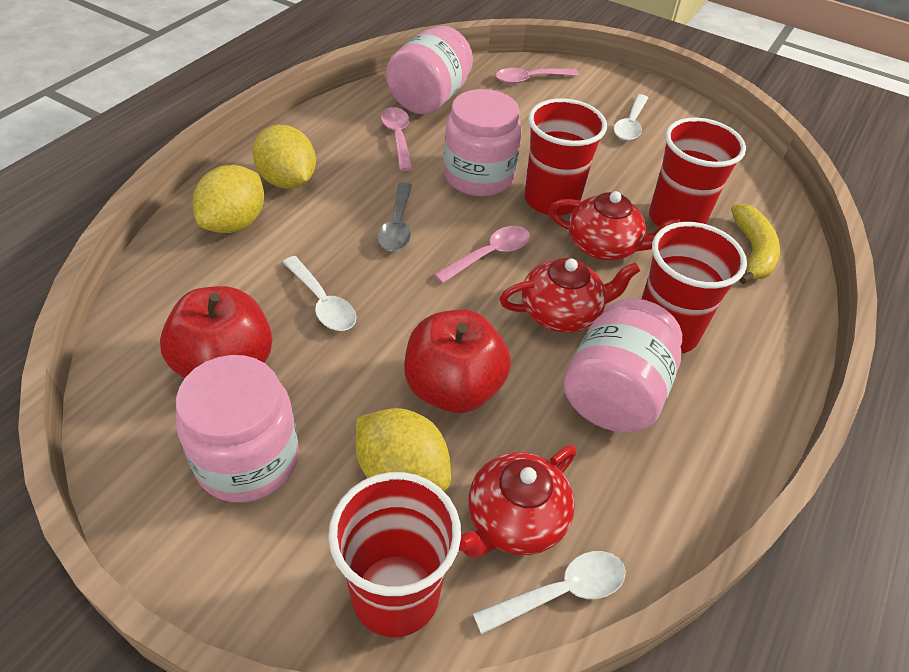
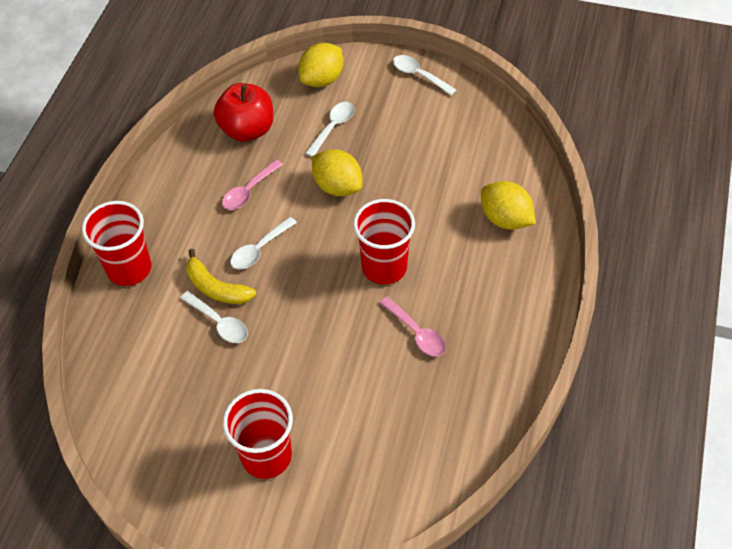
grey spoon: [377,182,412,252] = 1 -> none = 0
pink jar: [176,355,299,503] [386,26,473,115] [444,89,522,197] [564,298,682,432] = 4 -> none = 0
pink spoon: [381,107,413,171] [434,226,530,284] [496,68,579,84] = 3 -> [222,159,283,210] [380,296,446,356] = 2
red apple: [160,286,272,378] [404,309,511,413] = 2 -> [214,83,273,142] = 1
red cup: [328,472,461,637] [525,98,607,216] [642,222,747,353] [649,118,746,227] = 4 -> [82,201,151,286] [223,389,293,479] [353,199,415,285] = 3
red teapot: [459,445,576,558] [500,258,640,333] [549,191,681,261] = 3 -> none = 0
white spoon: [283,256,357,331] [473,551,626,635] [614,94,648,141] = 3 -> [180,291,248,343] [230,217,297,270] [305,102,354,157] [393,55,456,95] = 4

